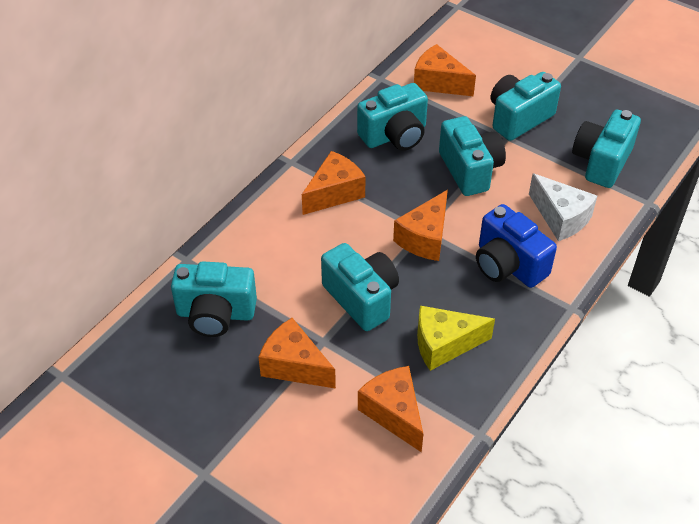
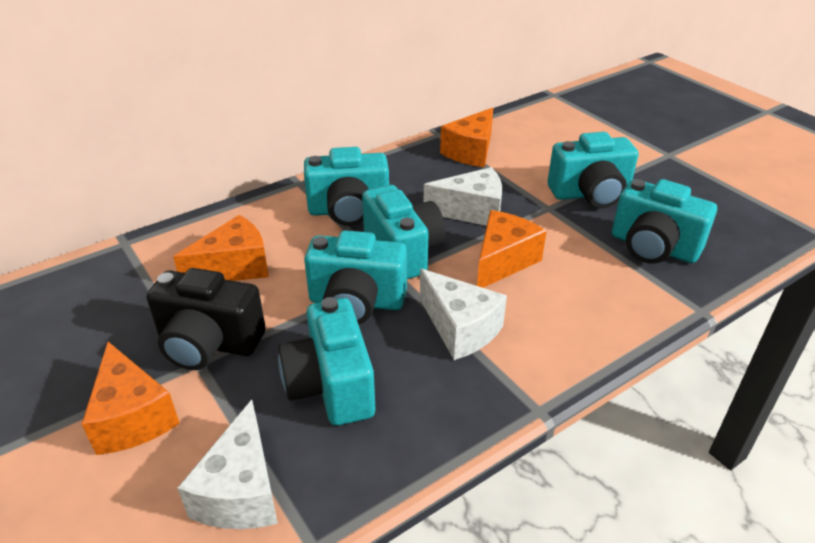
black camera: none = 0 -> [147,268,266,370] = 1
blue camera: [476,204,557,288] = 1 -> none = 0
orange cheese: [258,318,336,389] [302,151,366,215] [358,366,423,453] [393,190,448,261] [414,44,476,96] = 5 -> [82,342,180,455] [173,215,269,281] [440,108,493,167] [477,210,547,288] = 4
white cheese: [529,173,597,241] = 1 -> [178,400,278,529] [420,269,507,360] [424,167,502,226] = 3
yellow cheese: [417,306,495,371] = 1 -> none = 0

